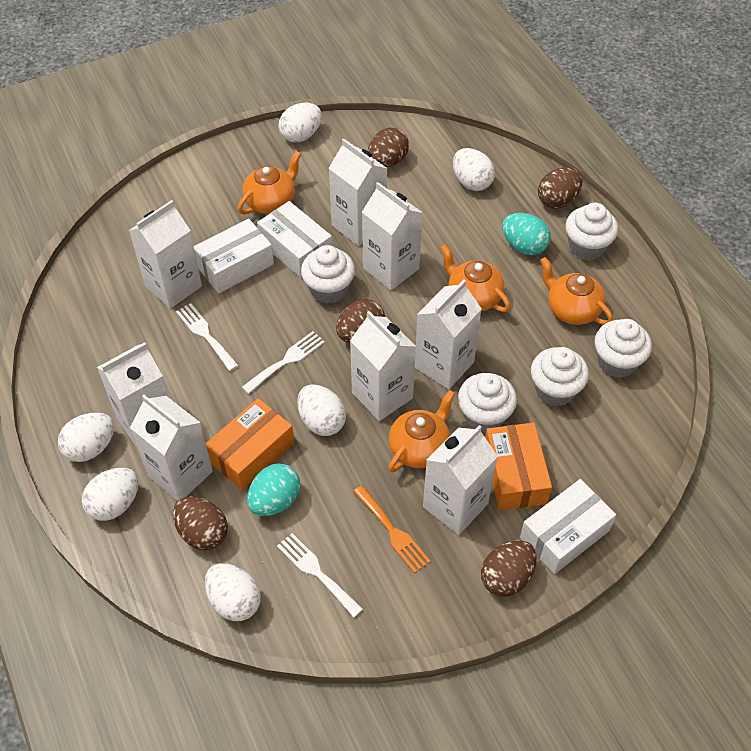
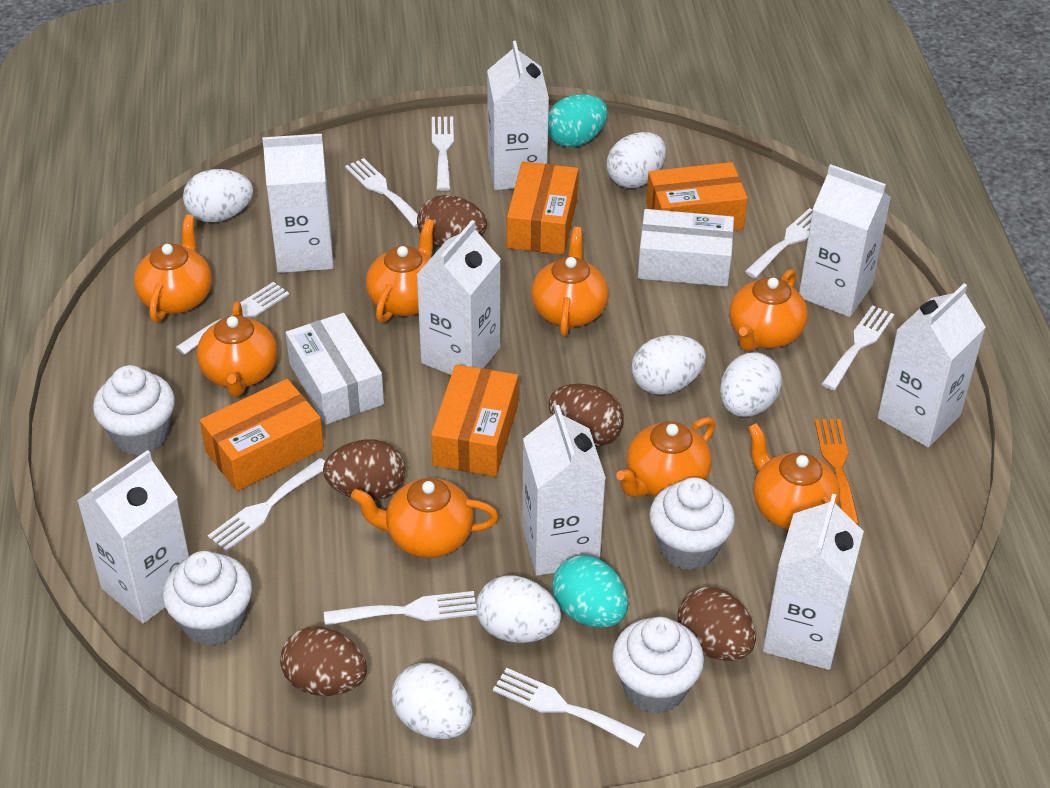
orange box: [206,398,294,490] [485,423,552,510] = 2 -> [200,379,324,491] [431,365,518,476] [507,162,578,255] [646,162,748,231] = 4
orange teapot: [238,151,301,215] [388,390,455,473] [441,244,510,312] [540,257,613,325] = 4 -> [134,214,212,323] [197,301,278,397] [351,478,499,558] [366,219,434,323] [531,227,608,336] [616,417,715,497] [729,269,808,352] [748,423,840,530] = 8
white box: [194,219,274,293] [257,201,332,278] [520,479,616,574] = 3 -> [286,313,384,425] [638,209,734,287] = 2
white cupcake: [301,245,355,304] [458,373,517,433] [531,347,589,407] [565,203,618,261] [595,319,652,378] = 5 -> [93,365,175,455] [163,551,252,646] [612,617,704,713] [649,477,735,570] = 4
white fork: [176,303,239,371] [242,331,325,394] [277,533,363,618] = 3 -> [176,282,289,355] [208,458,325,551] [324,591,477,626] [345,158,418,227] [432,117,454,191] [493,668,645,748] [744,208,812,278] [822,305,894,390] = 8

